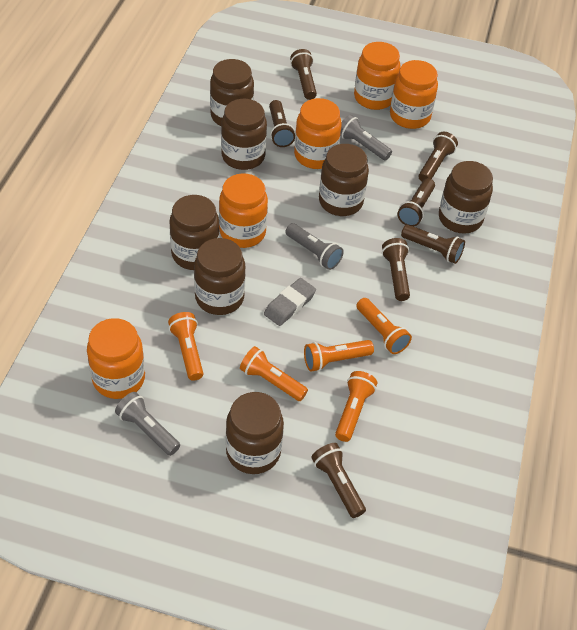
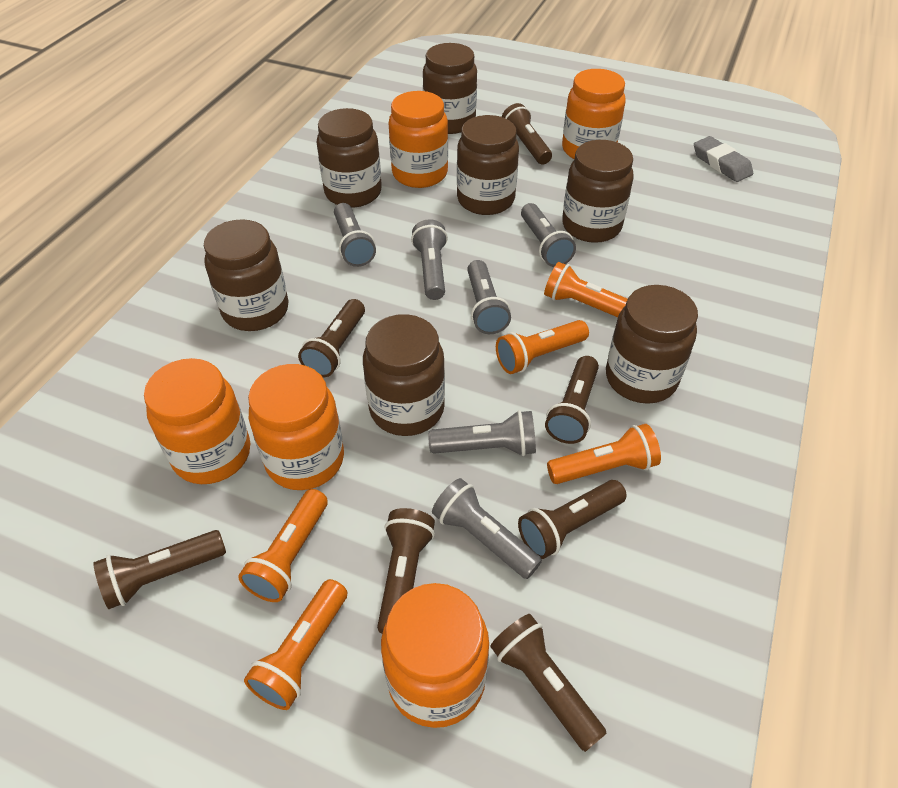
grey flashlight: [115,392,180,456] [286,223,344,270] [341,115,392,160] = 3 -> [334,203,376,267] [411,219,448,300] [428,410,536,456] [432,478,542,579] [467,260,511,334] [521,203,576,267] = 6

